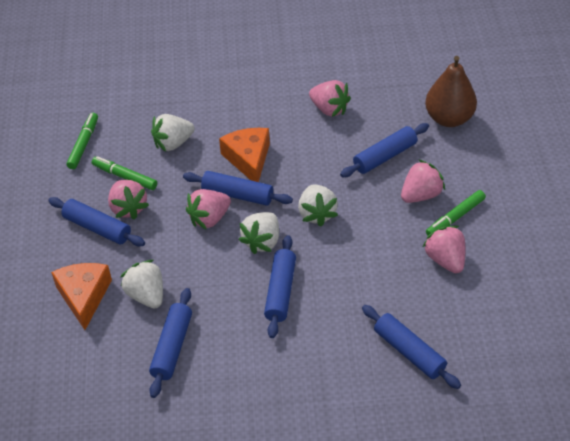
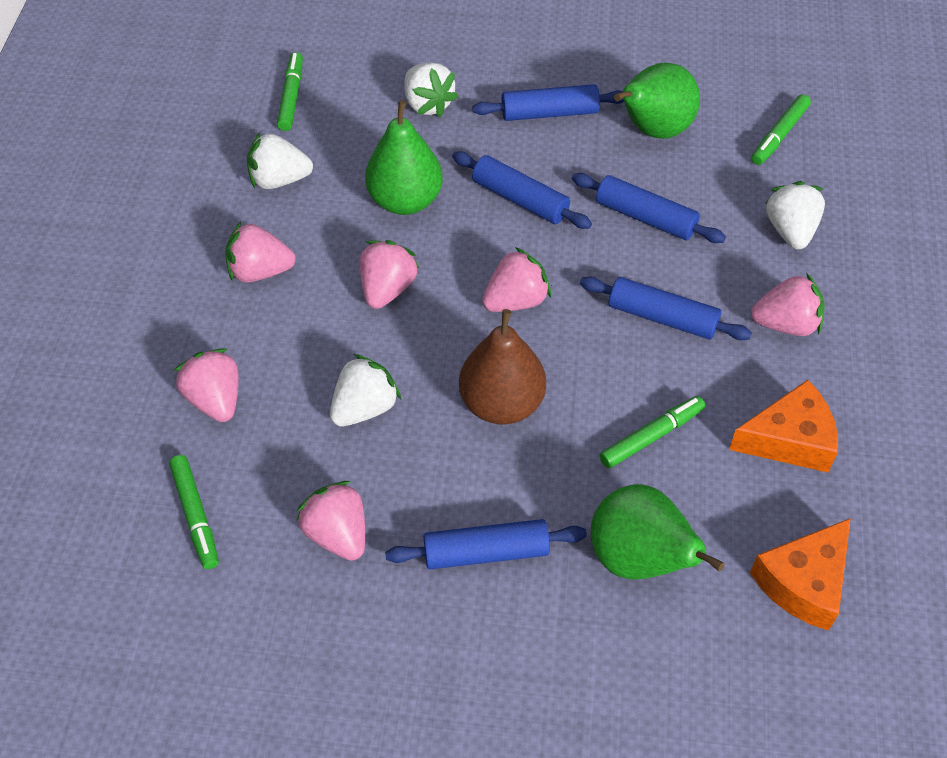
blue rolling pin: [48,197,145,246] [149,288,192,398] [183,171,293,206] [264,235,296,338] [340,123,429,177] [362,305,461,389] = 6 -> [385,519,587,569] [452,152,592,229] [472,84,624,121] [572,173,726,243] [580,276,752,340] = 5
green marker: [67,113,98,169] [92,156,157,190] [426,190,486,236] = 3 -> [169,455,219,569] [277,52,303,131] [600,396,705,468] [751,94,811,165] = 4
green pear: none = 0 -> [365,100,443,215] [591,484,725,580] [614,62,700,139] = 3
pink strawberry: [108,180,149,220] [186,189,231,230] [309,80,351,117] [401,159,445,203] [423,226,465,273] = 5 -> [174,348,239,422] [225,222,296,283] [297,481,365,561] [360,240,419,309] [482,247,551,312] [751,273,825,336] = 6

